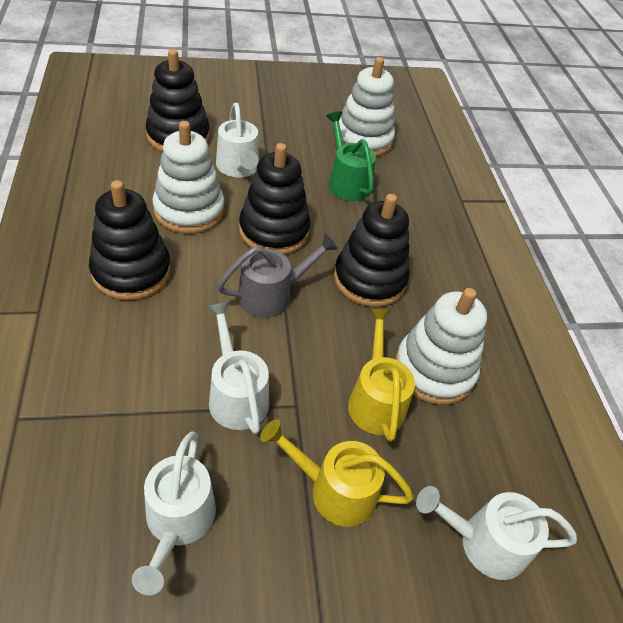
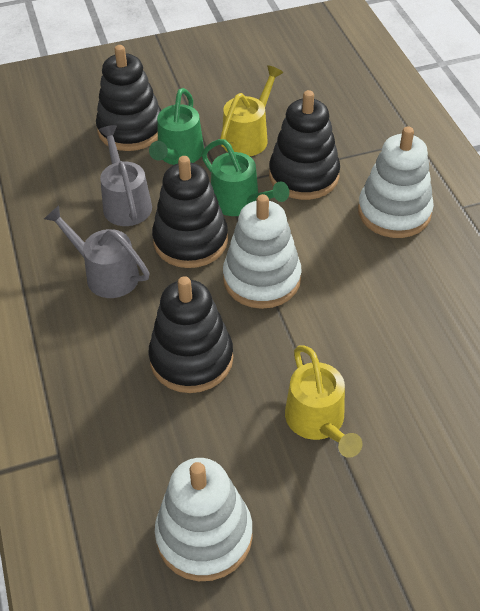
green watering can: [326,111,376,201] = 1 -> [149,88,204,165] [201,139,289,216] = 2
grey watering can: [217,233,338,318] = 1 -> [44,205,149,298] [99,125,152,226] = 2
white watering can: [132,431,216,595] [207,301,269,434] [216,103,259,177] [416,486,577,580] = 4 -> none = 0

